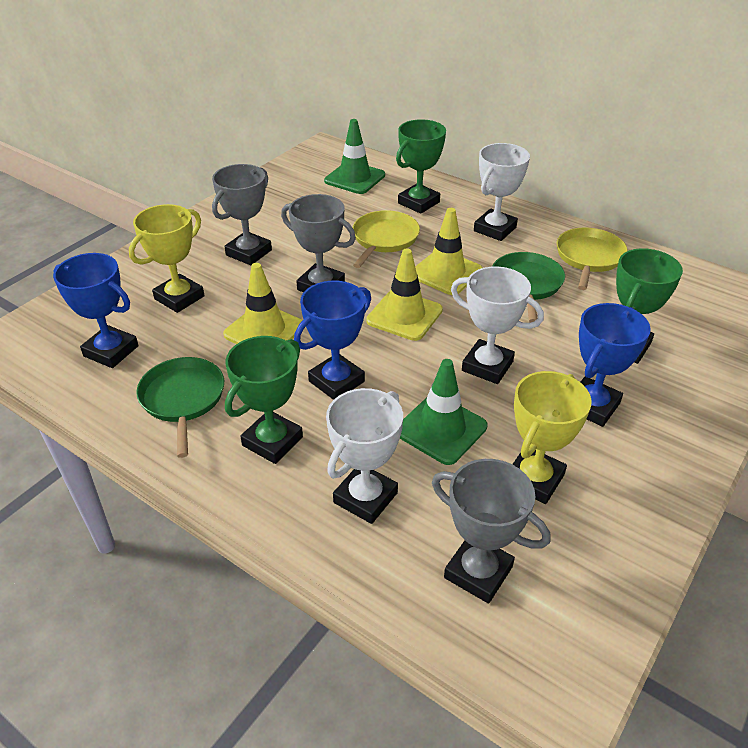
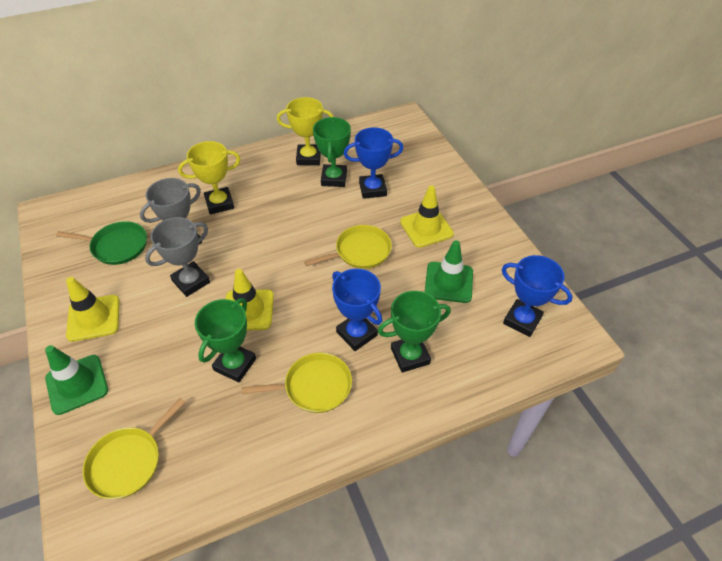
green pan: [136,357,224,458] [492,252,565,322] = 2 -> [56,221,147,265] = 1
grey trophy: [212,164,272,265] [281,194,356,292] [432,459,550,603] = 3 -> [140,178,202,245] [145,217,210,297] = 2
white trophy: [326,388,403,524] [451,266,544,384] [474,143,530,241] = 3 -> none = 0
yellow pan: [353,210,420,268] [556,227,628,290] = 2 -> [83,398,185,499] [242,352,352,413] [304,225,392,269] = 3

